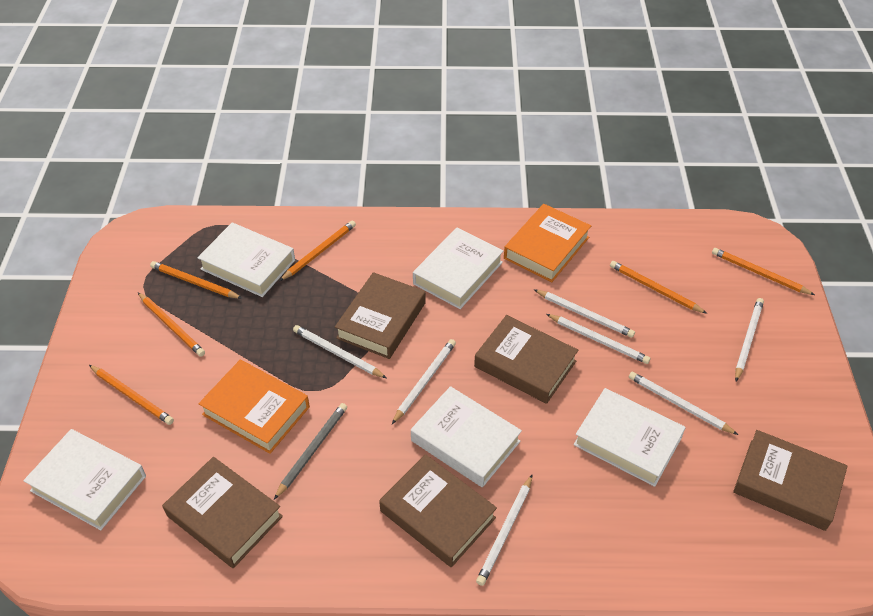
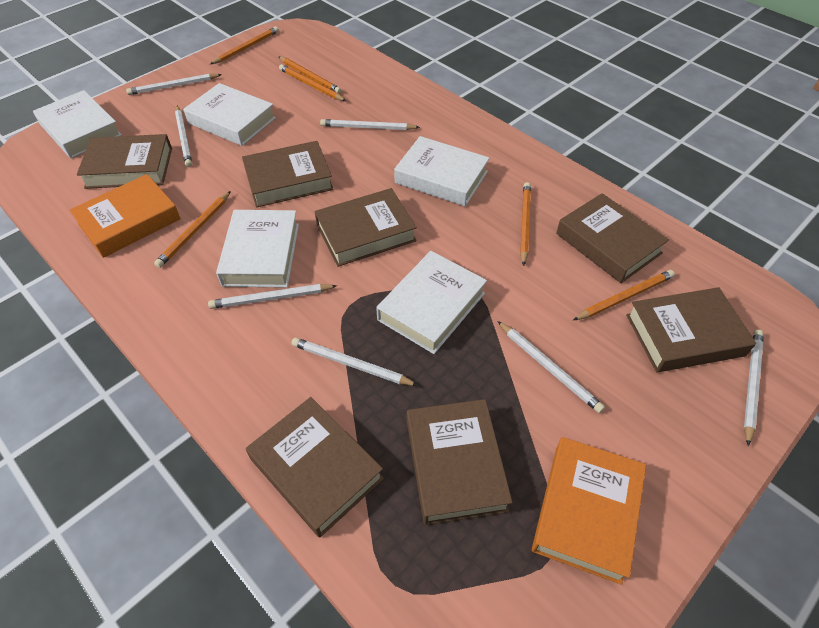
brown book: [162,457,283,568] [335,272,426,359] [379,454,497,567] [474,315,578,404] [733,430,848,531] = 5 -> [77,134,172,189] [242,141,334,207] [246,397,384,537] [314,188,417,267] [407,399,513,525] [556,193,669,283] [626,287,756,372] = 7
grey pencil: [274,403,347,499] = 1 -> none = 0

